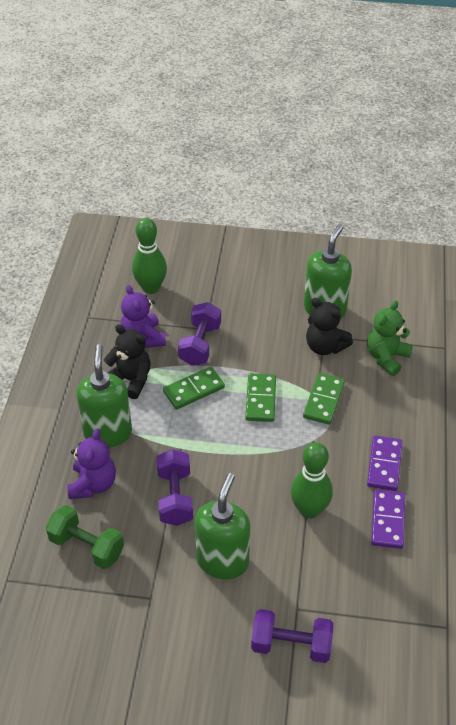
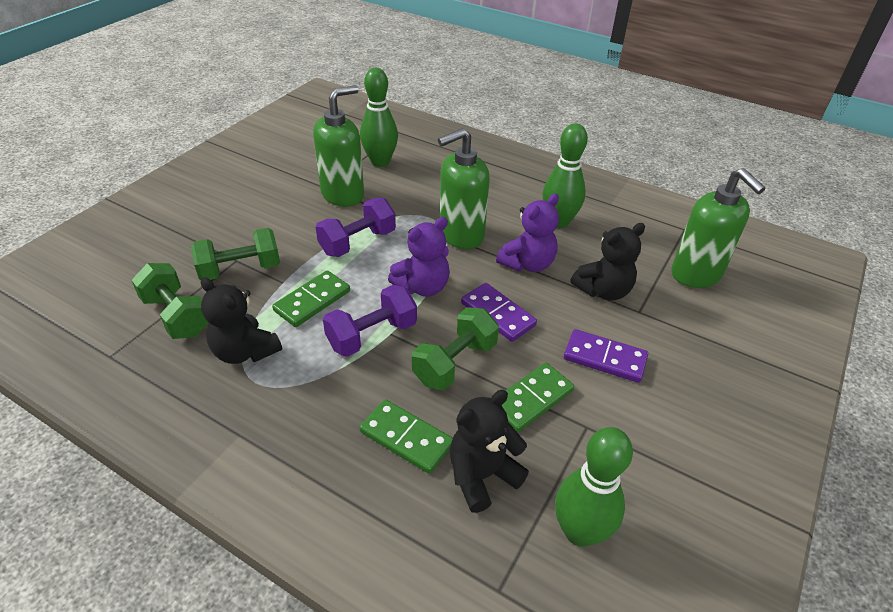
black teddy bear: [104,324,151,399] [306,298,353,355] = 2 -> [201,277,282,364] [450,390,529,513] [571,223,645,301] = 3
green bowling pin: [132,218,167,294] [291,442,333,519] = 2 -> [360,68,398,167] [542,123,588,228] [555,427,633,547] = 3
green dumbbell: [46,505,124,569] = 1 -> [131,263,209,339] [191,228,280,280] [412,307,499,390] = 3
green teddy bear: [367,300,413,376] = 1 -> none = 0
purple dumbbell: [157,449,193,526] [178,302,221,366] [251,609,334,663] = 3 -> [316,198,396,257] [323,285,417,357] = 2

